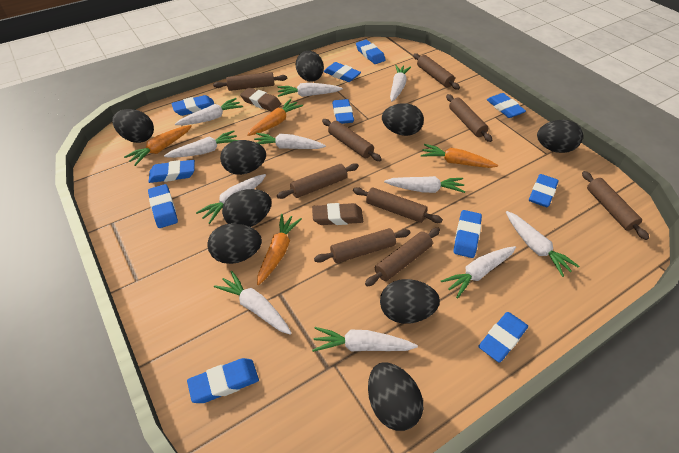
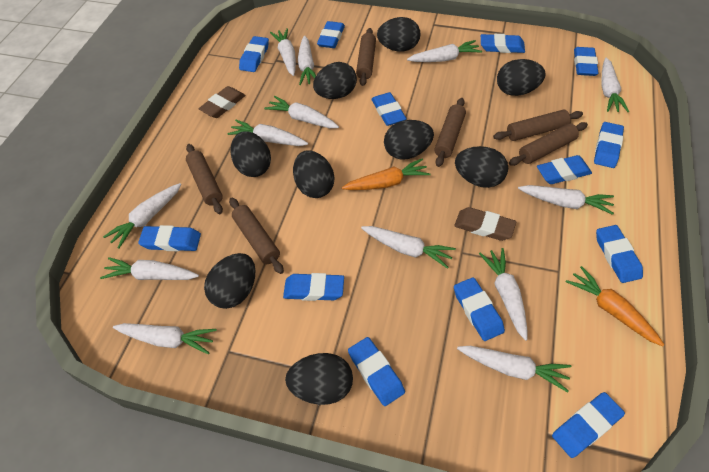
blue eraser: [148,184,178,228] [149,160,195,183] [171,95,214,116] [187,358,259,403] [324,62,361,82] [332,99,354,124] [356,40,386,64] [453,210,482,258] [479,312,528,363] [487,93,526,118] [529,174,559,207] = 11 -> [138,225,201,251] [239,36,269,72] [283,273,344,301] [317,21,345,48] [348,337,405,406] [371,92,407,126] [454,277,505,341] [481,34,525,53] [537,155,592,184] [552,392,625,458] [574,47,598,76] [594,122,624,168] [596,225,643,283] = 13
brown rolling pin: [213,72,287,91] [277,163,359,199] [314,228,411,263] [322,119,382,161] [353,187,443,223] [365,228,440,287] [413,53,460,90] [446,94,492,142] [582,171,649,240] = 9 -> [186,144,223,214] [229,198,284,274] [356,28,376,86] [434,98,466,167] [493,110,583,141] [509,122,588,166] = 6
orange carrot: [124,125,192,166] [247,99,303,136] [257,214,302,285] [421,144,498,168] = 4 -> [342,159,430,190] [566,266,665,346] = 2
white carrot: [164,130,237,158] [175,98,243,125] [196,174,266,224] [214,271,292,335] [254,133,326,149] [278,83,343,97] [312,327,418,352] [384,176,465,193] [390,65,411,102] [441,246,516,299] [506,211,579,277] = 11 -> [100,257,199,280] [103,183,182,249] [113,323,217,354] [227,120,308,146] [264,96,339,128] [270,28,296,76] [298,35,316,85] [361,226,456,269] [407,40,482,62] [457,346,571,392] [479,248,527,341] [518,185,614,215] [601,57,629,112] = 13

